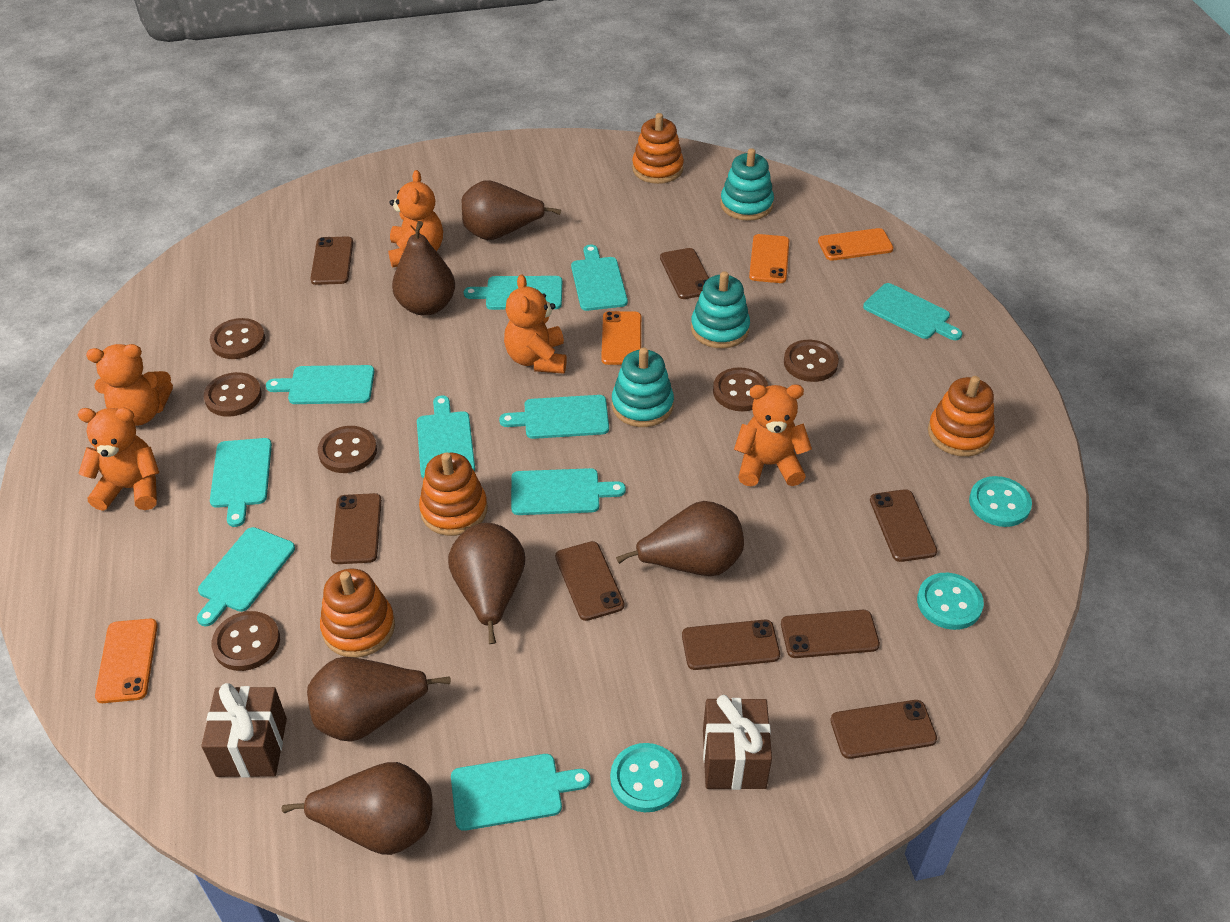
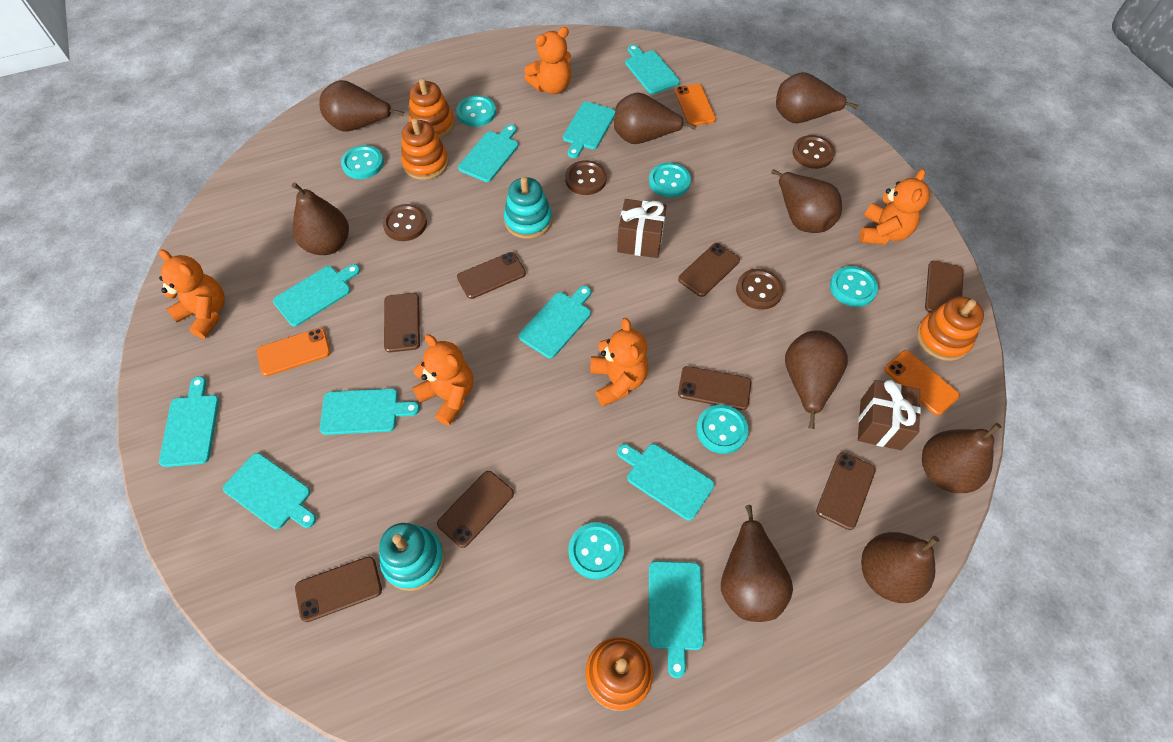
brown button: [204,372,262,417] [210,318,265,359] [212,611,280,671] [318,426,377,473] [713,367,768,411] [784,340,839,382] = 6 -> [382,204,427,241] [565,160,607,195] [736,269,783,310] [792,135,835,169] = 4
brown pear: [282,762,433,855] [307,657,451,742] [392,221,455,316] [448,523,525,644] [462,180,561,240] [616,501,744,576] = 6 -> [292,182,349,255] [319,80,404,132] [614,92,696,144] [721,505,793,622] [771,169,842,233] [776,72,858,123] [785,330,848,429] [861,532,939,603] [922,423,1002,493] = 9
orange phone: [95,619,158,703] [601,311,641,365] [749,234,789,283] [818,228,894,261] = 4 -> [257,328,331,376] [675,84,716,126] [884,350,960,415] = 3
turquoise button: [610,743,682,812] [917,573,984,630] [969,476,1032,527] = 3 -> [341,145,384,179] [456,95,496,127] [568,522,624,579] [649,163,691,198] [696,405,748,454] [830,266,878,307] = 6
turquoise stacking toy: [612,347,674,427] [691,271,750,349] [720,148,774,221] = 3 -> [379,523,445,591] [504,177,552,239] = 2

